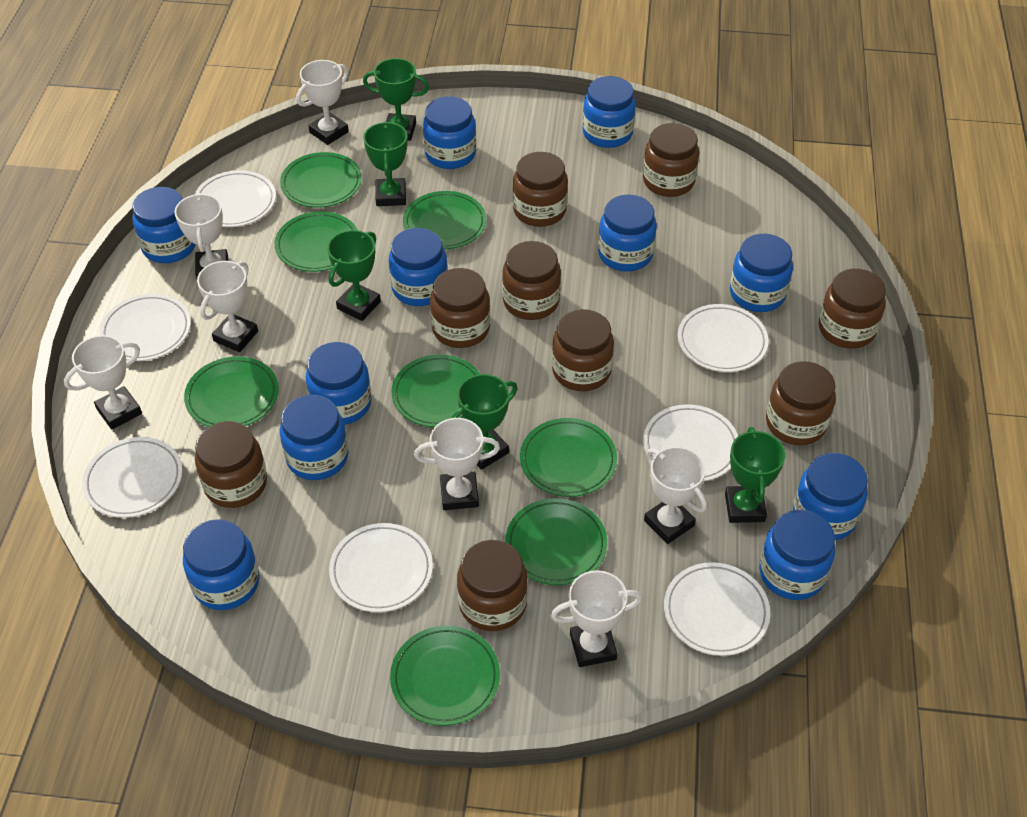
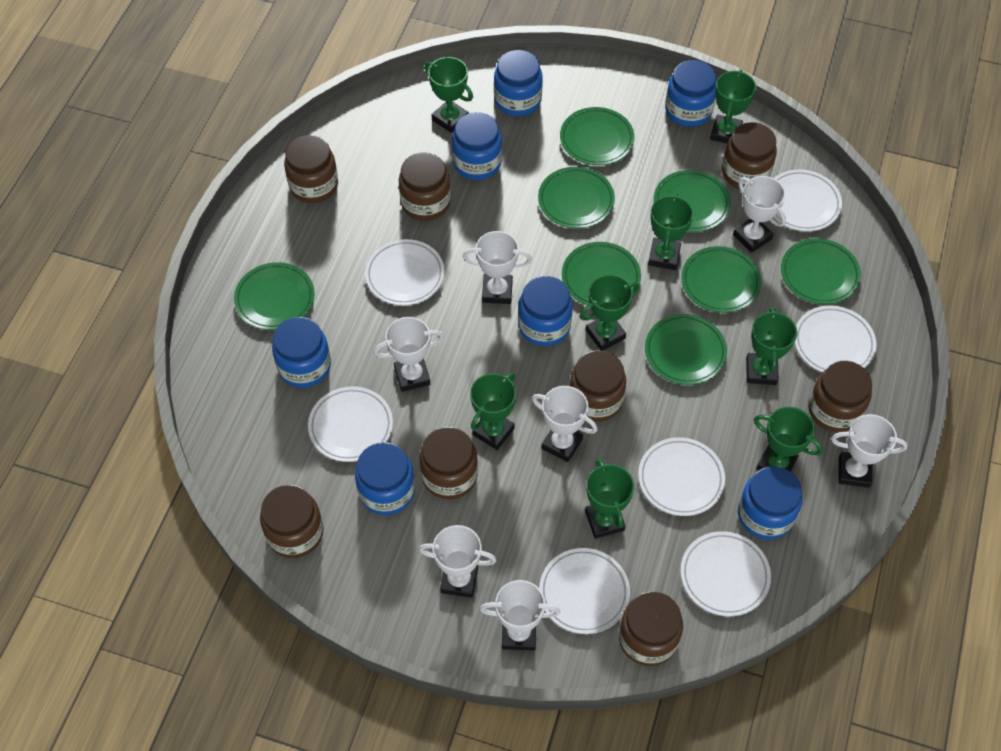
blue jar: [132,187,196,263] [183,519,259,610] [280,395,348,480] [306,342,372,425] [389,228,448,306] [423,96,477,169] [582,76,636,148] [598,194,657,272] [730,234,793,312] [759,510,835,600] [793,453,868,540] = 11 -> [272,317,331,388] [355,442,415,515] [452,112,502,180] [494,50,543,116] [518,276,573,346] [665,60,716,127] [738,466,802,539] = 7
brown jar: [195,421,267,508] [430,268,490,348] [457,540,528,631] [502,241,561,320] [513,152,568,227] [552,309,614,391] [643,123,699,197] [766,361,836,445] [819,268,886,349] = 9 -> [260,485,323,558] [284,135,338,203] [399,152,451,221] [420,427,478,499] [570,350,626,422] [619,592,683,666] [722,122,777,189] [808,361,872,432] = 8
green trophy: [327,230,381,321] [363,58,429,141] [363,121,408,206] [452,374,518,470] [725,427,786,523] = 5 -> [424,57,473,133] [470,373,516,450] [580,274,639,351] [585,458,634,539] [648,193,693,270] [710,70,756,144] [746,307,797,385] [754,407,823,472] = 8

